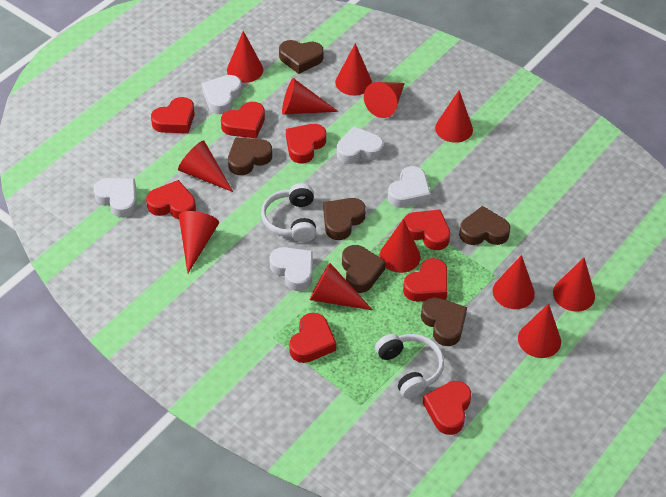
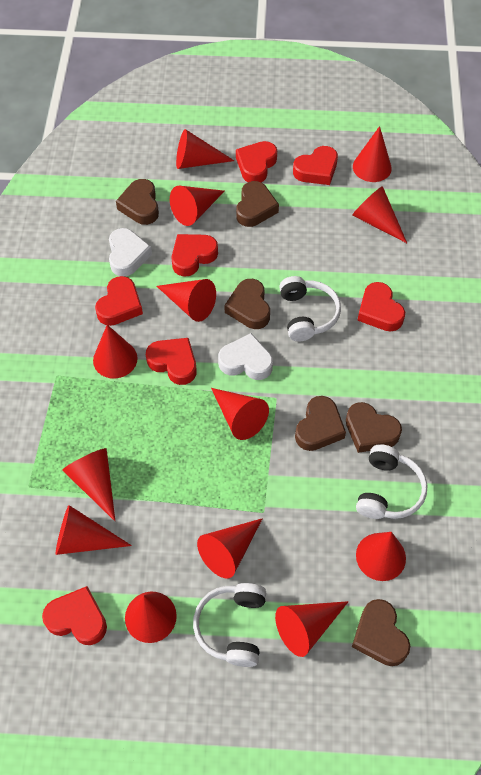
red cone: [178,141,233,192] [179,211,219,273] [227,31,263,83] [282,78,339,115] [310,263,373,310] [335,44,372,96] [364,82,405,118] [379,219,421,273] [435,90,473,143] [493,255,535,309] [518,304,561,358] [553,258,595,312] = 12 -> [56,505,132,555] [62,448,115,521] [93,325,137,379] [125,592,177,643] [157,279,216,322] [170,186,225,226] [176,129,234,169] [197,518,263,578] [211,388,269,440] [275,601,349,657] [352,186,407,243] [353,126,392,182] [356,532,406,581] = 13
red heart: [146,180,196,219] [151,97,194,133] [221,102,265,138] [286,124,326,163] [289,313,336,363] [403,258,448,302] [404,209,450,250] [423,381,471,435] = 8 -> [42,586,107,645] [95,276,143,326] [146,338,197,385] [172,234,218,276] [236,141,277,182] [293,146,338,185] [357,282,405,331] = 7
white headphones: [261,183,316,242] [375,334,444,399] = 2 -> [193,583,266,667] [279,276,341,342] [356,444,427,519] = 3
white heart: [94,178,137,218] [202,75,242,114] [269,247,313,291] [337,126,384,164] [388,166,431,208] = 5 -> [109,228,152,277] [218,333,273,380] = 2

